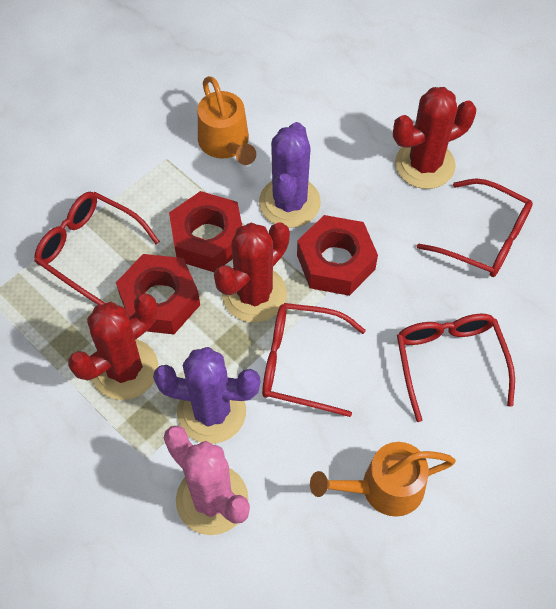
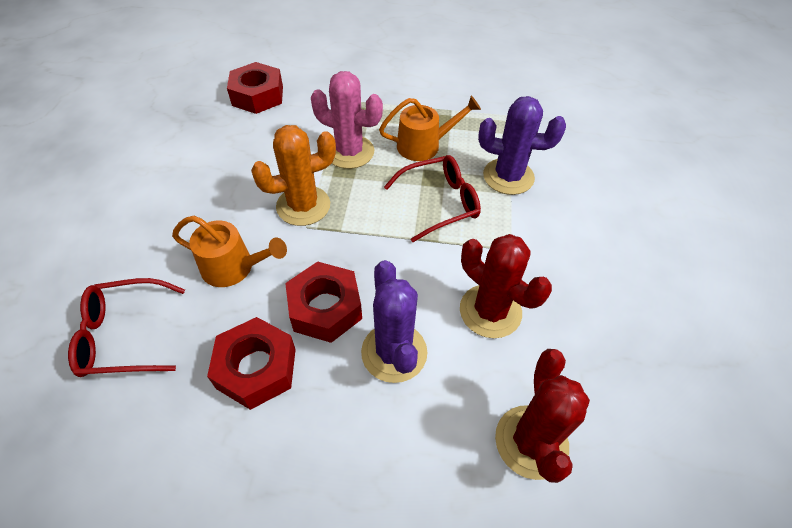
orange cactus: none = 0 -> [251,125,336,226] = 1
red cactus: [68,293,158,400] [214,222,290,323] [393,87,476,189] = 3 -> [460,234,552,338] [495,349,590,483] = 2
red glasses: [34,192,160,305] [262,303,366,417] [397,314,515,422] [417,179,533,277] = 4 -> [68,278,185,377] [384,155,481,242] = 2

